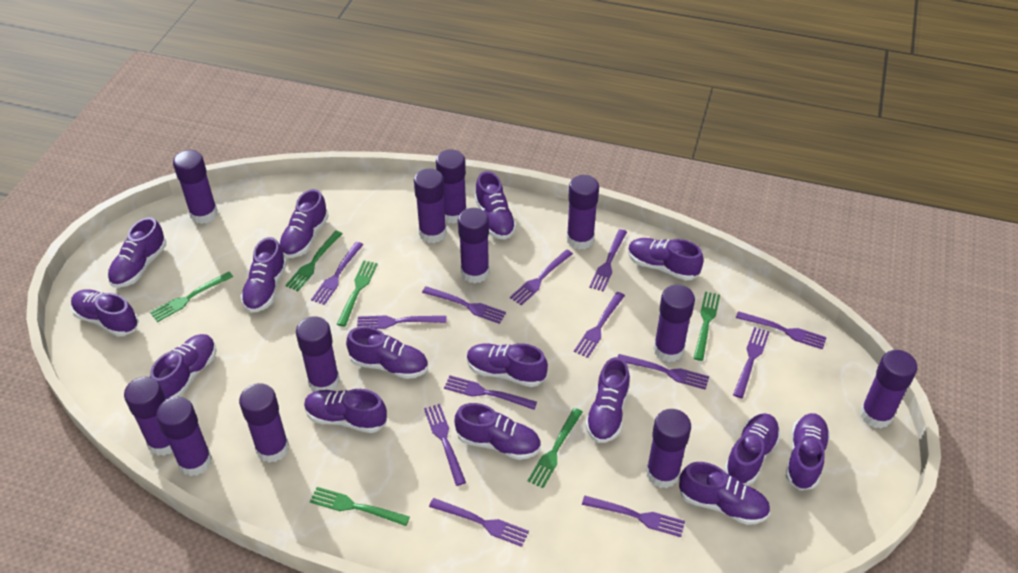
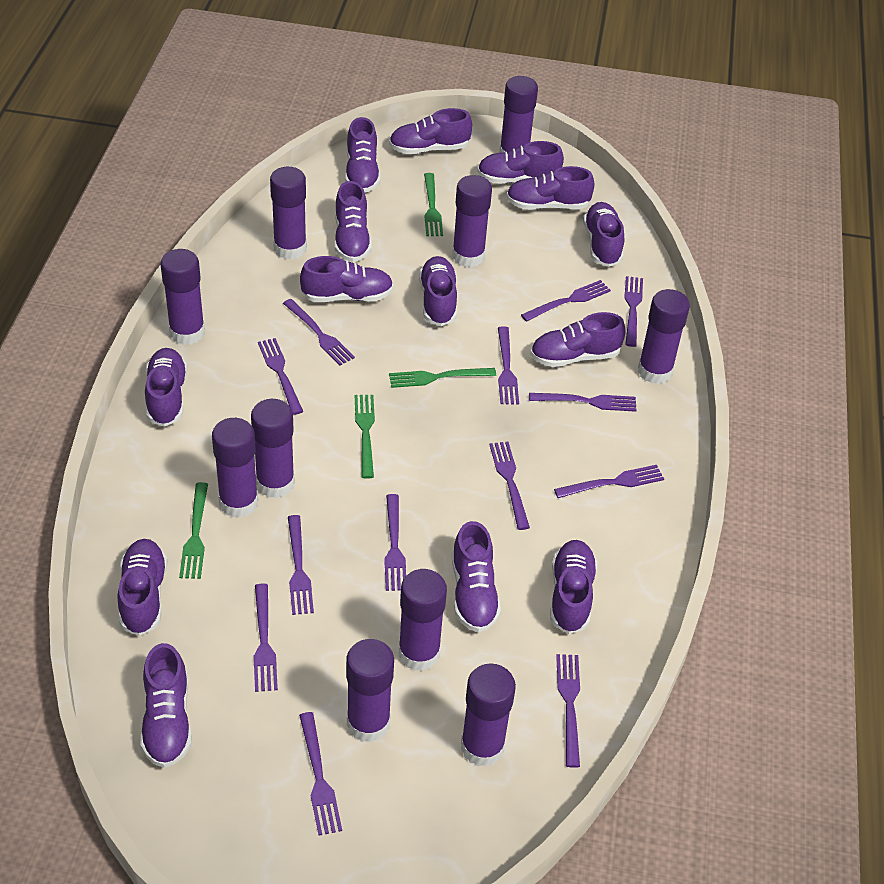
green fork: [150,272,233,322] [285,231,342,291] [310,487,410,526] [337,261,378,327] [528,408,582,488] [694,292,720,361] = 6 -> [179,482,208,579] [355,395,375,479] [389,368,496,388] [424,173,443,236] = 4
purple glue stick: [124,377,172,456] [156,397,212,476] [173,150,218,224] [239,383,289,463] [296,316,340,391] [414,169,447,243] [436,150,467,224] [458,208,490,284] [566,175,599,250] [646,409,691,488] [653,285,695,362] [860,350,917,429] = 12 -> [160,249,205,345] [212,418,258,518] [251,399,295,498] [270,167,307,259] [346,639,394,742] [398,569,447,671] [452,175,492,267] [461,663,516,767] [499,76,538,153] [638,289,690,384] = 10
purple shoe: [71,289,139,336] [108,217,166,288] [150,334,216,400] [241,237,287,313] [279,189,329,258] [304,389,387,433] [346,326,428,379] [454,403,541,460] [467,343,548,387] [475,171,517,240] [585,357,630,443] [628,238,703,280] [679,462,770,525] [724,413,781,485] [786,413,830,490] = 15 -> [118,539,167,636] [141,643,192,768] [145,348,187,427] [300,256,394,302] [335,181,372,262] [345,117,380,192] [389,108,472,154] [419,256,457,326] [452,521,501,632] [477,141,564,183] [506,166,594,209] [530,312,626,367] [550,540,597,634] [583,202,624,267] = 14

